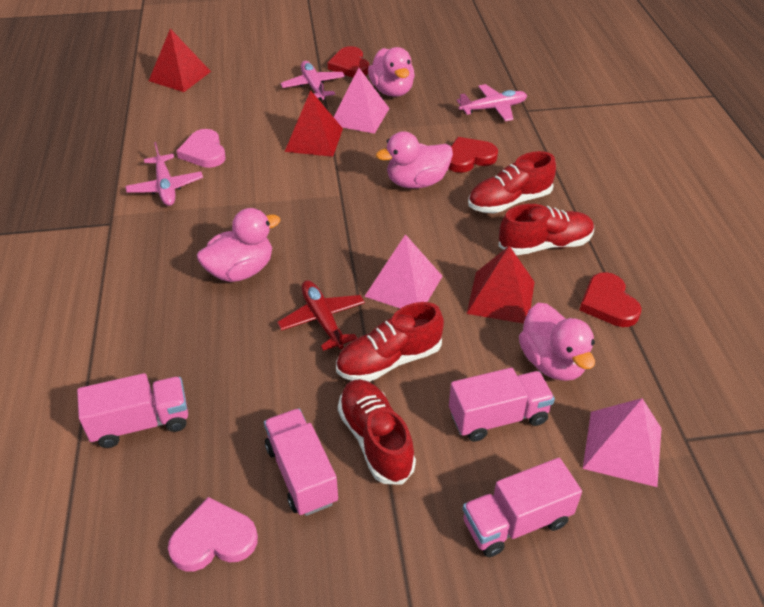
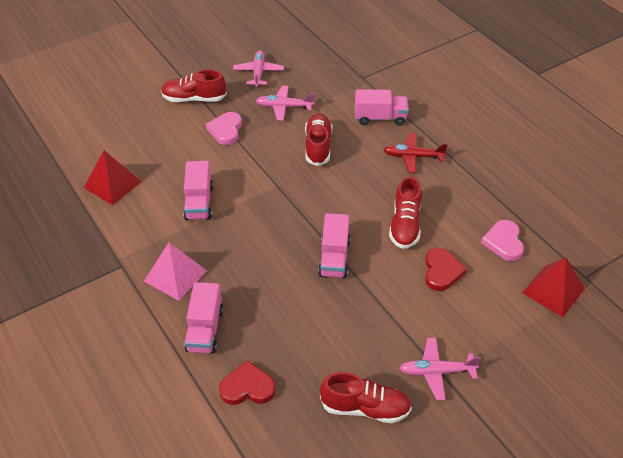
pink duck: [197,208,281,282] [368,47,415,97] [376,131,453,188] [519,303,595,381] = 4 -> none = 0
pink pyramid: [334,68,390,134] [364,234,443,308] [583,398,661,487] = 3 -> [144,242,207,301] = 1
red heart: [328,46,369,78] [448,137,498,173] [579,272,642,327] = 3 -> [219,360,276,405] [425,248,467,291] = 2
red pyramid: [149,28,211,92] [285,90,343,157] [467,246,535,324] = 3 -> [84,151,142,205] [522,257,585,317] = 2

